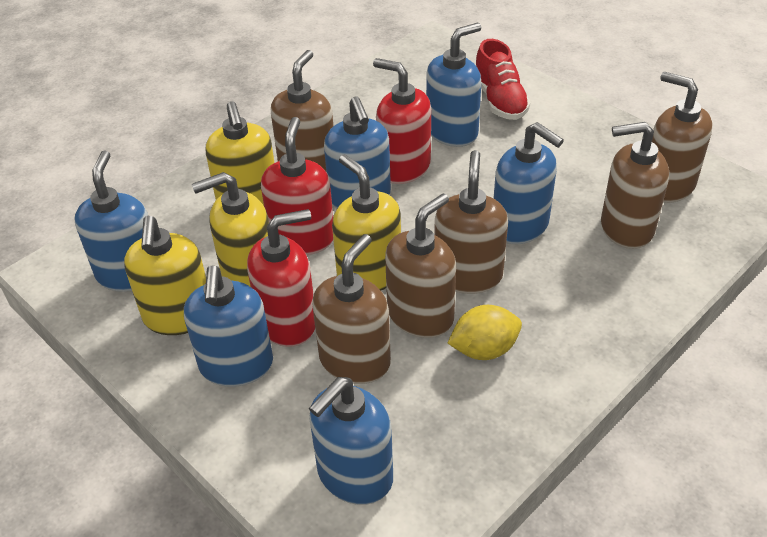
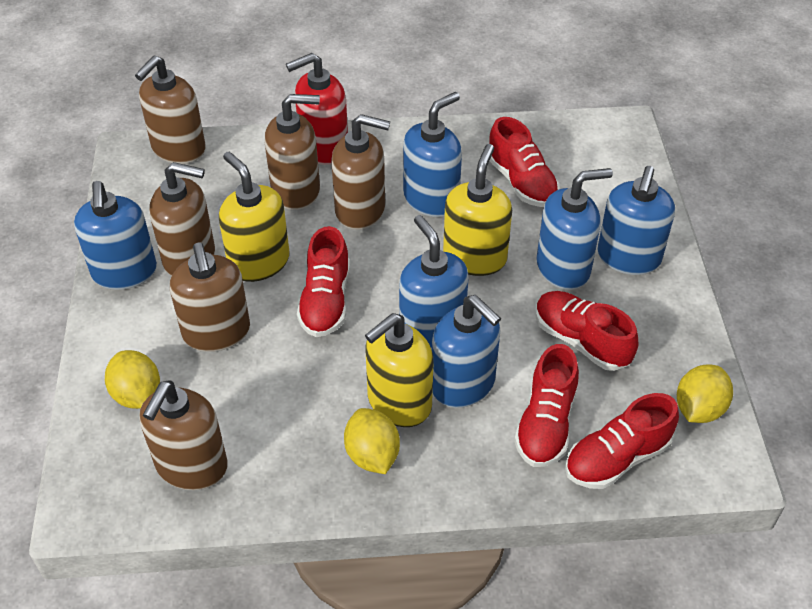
red shoe: [476,39,531,120] = 1 -> [297,226,350,337] [489,117,559,207] [514,344,579,467] [536,291,638,371] [565,393,679,489] = 5
red soap dispenser: [247,209,315,347] [261,117,333,255] [373,58,431,184] = 3 -> [286,53,348,165] = 1
yellow lemon: [448,305,522,360] = 1 -> [105,350,160,409] [344,408,400,474] [677,364,733,423] = 3
yellow soap dispenser: [124,216,206,335] [192,172,269,287] [206,101,274,205] [332,154,401,291] = 4 -> [219,152,290,282] [365,313,434,427] [443,144,512,276] = 3

